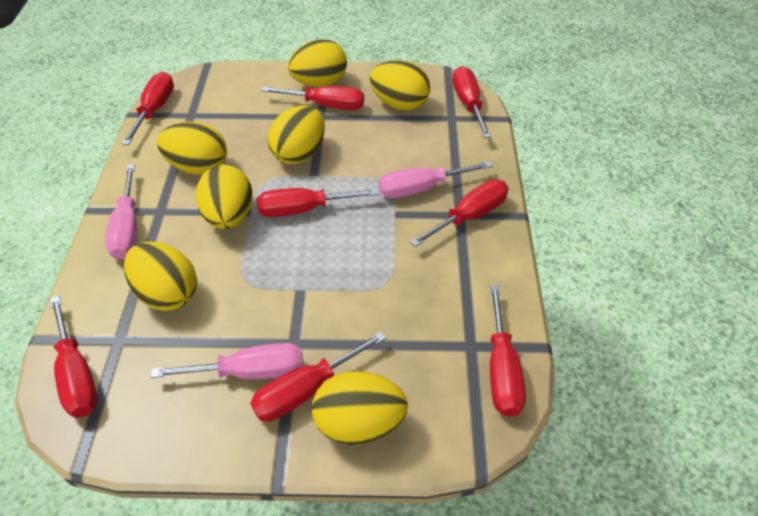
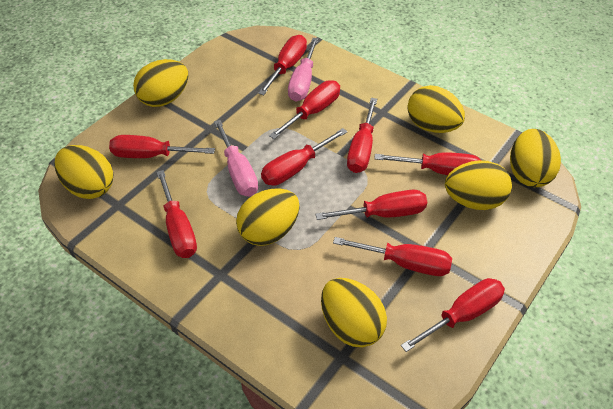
pink screwdriver: [105,164,137,259] [150,343,303,379] [379,161,493,198] = 3 -> [214,120,258,197] [288,38,318,102] = 2
red screwdriver: [50,296,98,418] [121,72,174,145] [250,331,386,422] [257,188,379,217] [261,86,364,110] [410,179,509,247] [452,66,491,138] [490,285,526,417] = 8 -> [109,135,215,158] [156,170,197,258] [258,35,307,95] [261,128,347,186] [269,80,340,139] [315,190,427,220] [333,237,452,276] [347,98,377,173] [374,152,481,175] [401,278,505,352] = 10

